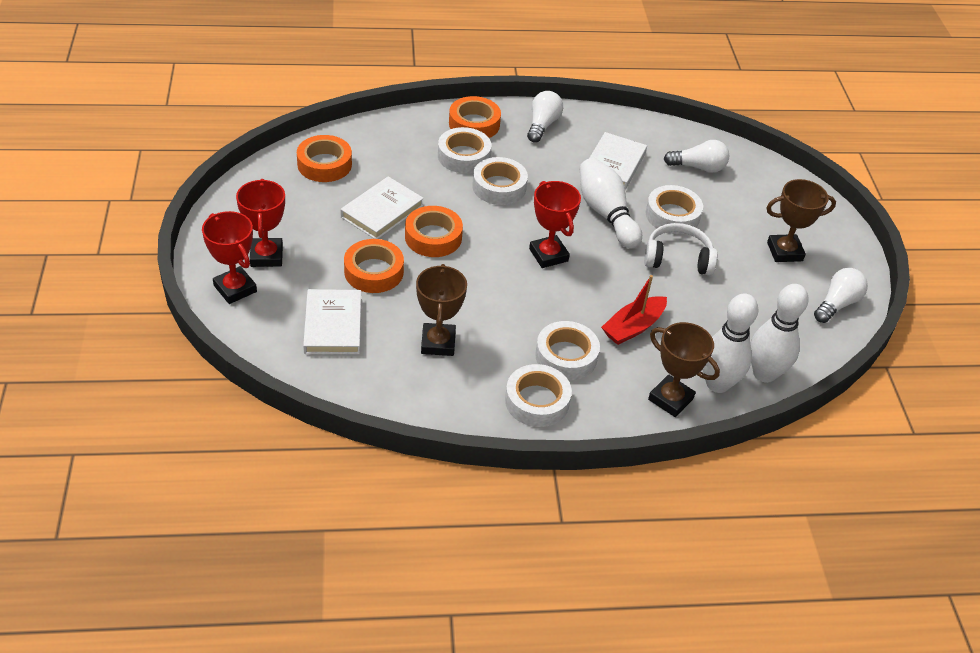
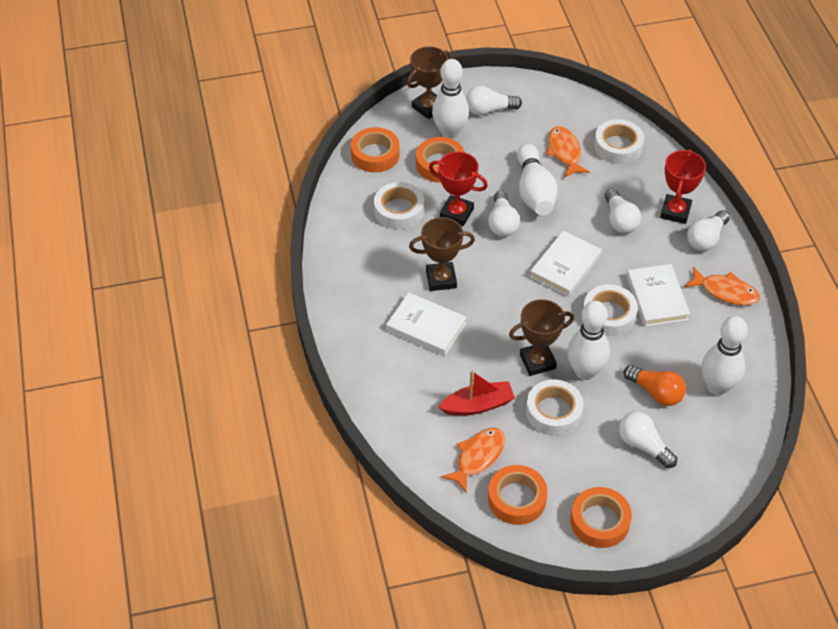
orange fish: none = 0 -> [441,428,505,492] [546,126,590,178] [684,266,760,306] = 3
orange light bulb: none = 0 -> [624,365,686,406] = 1
red trophy: [202,211,257,304] [236,179,285,267] [529,181,581,268] = 3 -> [429,152,488,226] [660,149,706,224] = 2
white bowling pin: [580,158,642,248] [703,293,758,393] [750,284,809,383] = 3 -> [432,59,469,139] [517,143,558,216] [567,301,610,380] [702,316,748,395] = 4
white headphones: [644,223,717,276] = 1 -> none = 0
white light bulb: [527,91,563,143] [664,140,729,173] [814,268,868,323] = 3 -> [466,86,522,115] [488,191,520,237] [605,188,641,233] [619,411,677,468] [687,210,730,251] = 5
white tape: [438,127,491,173] [472,157,528,205] [505,364,572,427] [535,321,600,380] [646,185,703,234] = 5 -> [374,182,424,230] [526,379,583,436] [583,284,638,336] [594,119,644,164] = 4

